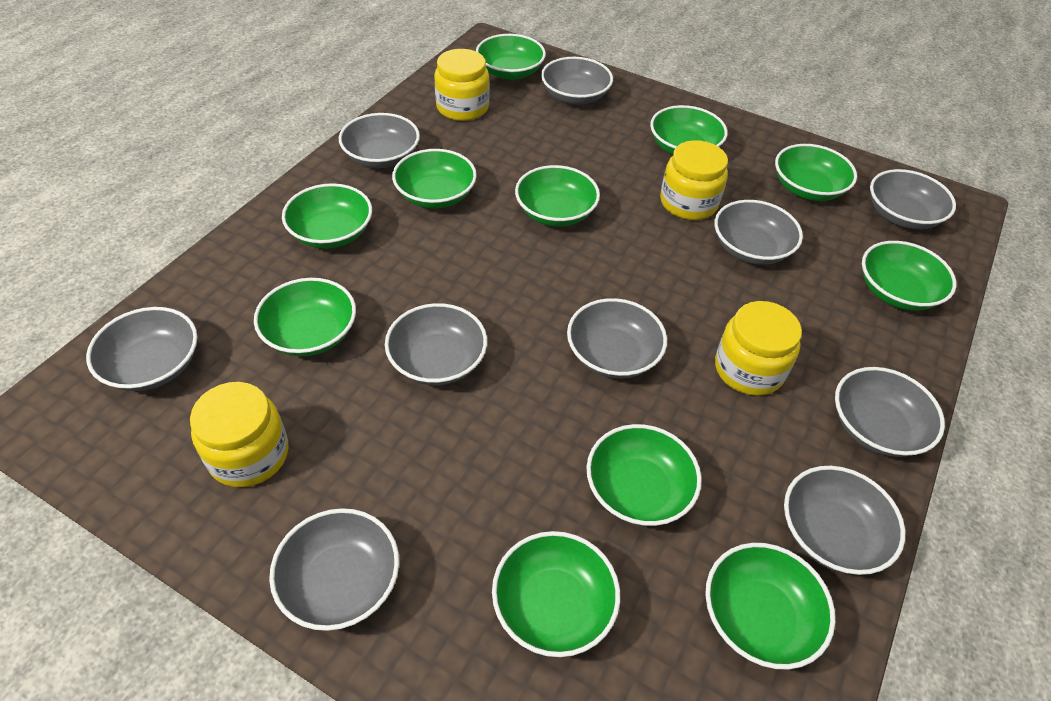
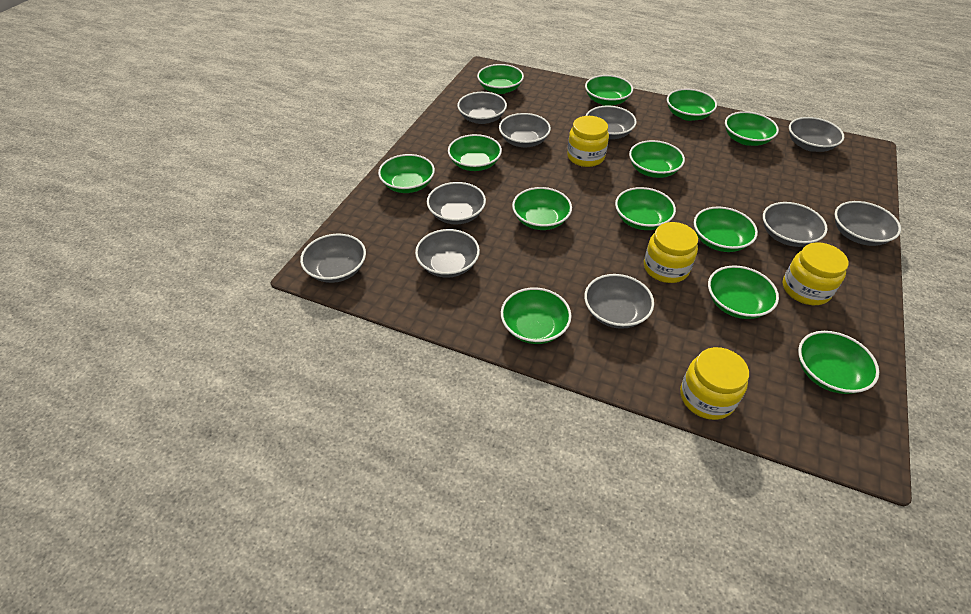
green bowl: [254,278,356,356] [282,183,372,249] [392,149,477,208] [476,34,546,80] [492,531,620,657] [515,165,600,227] [586,424,702,526] [650,105,728,155] [705,543,835,670] [775,144,857,201] [862,241,956,310] = 11 -> [378,154,435,193] [448,134,502,171] [477,64,524,94] [501,287,571,344] [512,187,572,230] [585,75,633,106] [615,187,676,230] [629,140,685,178] [667,88,717,121] [694,207,758,252] [708,265,779,319] [725,111,779,146] [798,331,879,394] = 13

